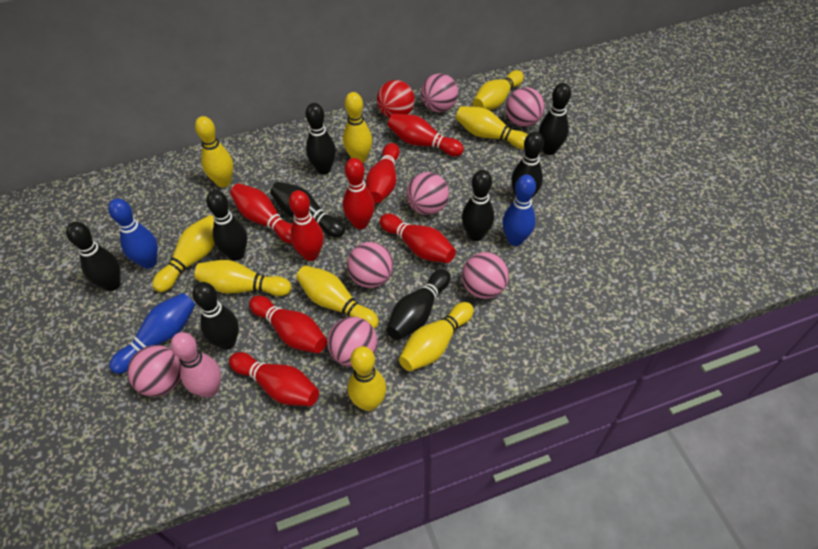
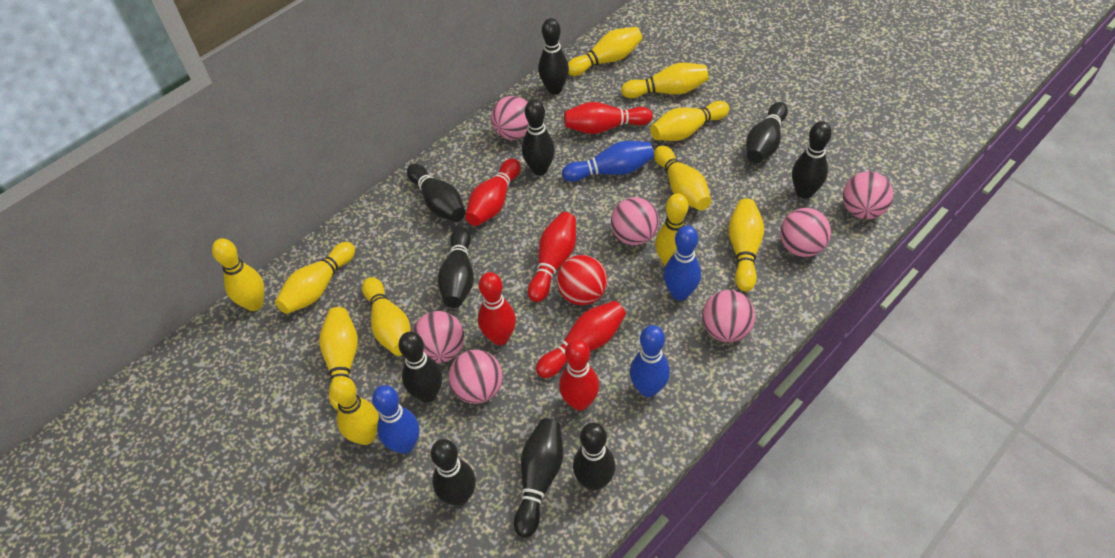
black bowling pin: [66,222,121,291] [192,282,239,350] [206,190,247,261] [270,182,345,237] [306,103,336,174] [386,269,450,340] [462,170,494,241] [511,131,544,199] [539,83,571,155] = 9 -> [398,332,442,402] [407,164,465,222] [431,439,476,506] [438,227,474,308] [514,419,563,538] [522,99,555,175] [538,18,569,95] [573,422,616,490] [746,102,788,163] [792,121,832,199] = 10
blue bowling pin: [108,198,158,269] [109,293,195,374] [502,175,536,246] = 3 -> [372,385,419,454] [562,141,654,182] [630,325,670,397] [664,225,701,301] = 4
pink bowling pin: [171,332,221,398] = 1 -> none = 0
red bowling pin: [229,352,319,406] [230,183,292,244] [249,296,327,353] [289,190,324,261] [343,158,375,229] [366,143,400,203] [380,214,456,263] [388,114,464,156] = 8 -> [465,159,520,226] [478,272,516,345] [528,212,576,302] [536,301,626,378] [559,339,599,411] [564,102,653,134] = 6
yellow bowling pin: [152,215,215,292] [194,260,291,296] [195,116,233,188] [296,265,379,329] [343,92,372,163] [348,346,386,411] [399,302,474,371] [456,106,528,149] [473,70,524,110] = 9 -> [212,238,264,311] [275,242,355,314] [319,307,358,410] [329,376,379,445] [362,277,411,356] [568,27,642,76] [621,63,709,98] [650,101,729,141] [654,146,711,210] [655,193,688,266] [728,199,764,291] = 11

